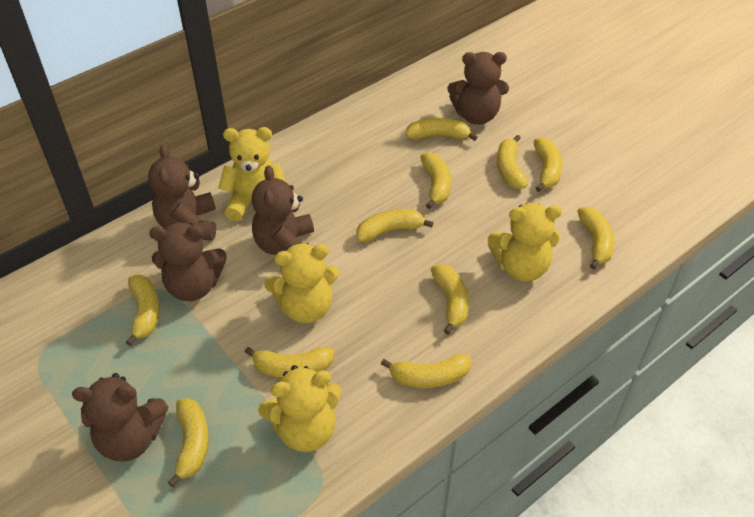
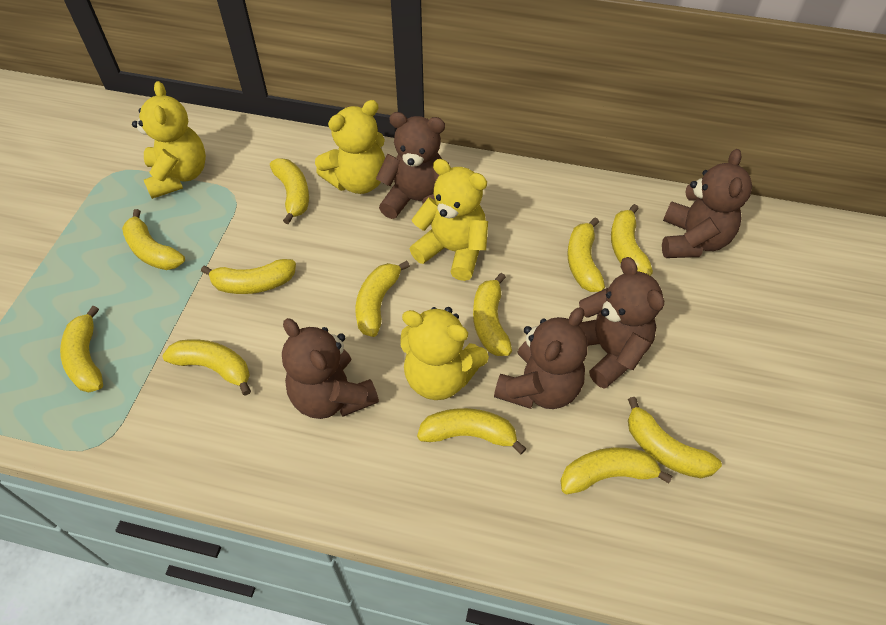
yellow banana: [126,275,160,346] [168,398,209,487] [245,347,335,378] [356,209,434,242] [381,354,471,388] [405,118,477,141] [420,152,451,209] [431,264,469,334] [497,135,528,189] [534,137,562,192] [577,207,614,270] = 11 -> [60,306,103,392] [122,209,185,270] [162,339,251,396] [201,259,296,294] [270,158,309,224] [356,260,410,337] [417,408,527,454] [473,273,512,356] [560,448,673,494] [567,217,605,292] [611,204,653,276] [628,397,722,478] = 12

